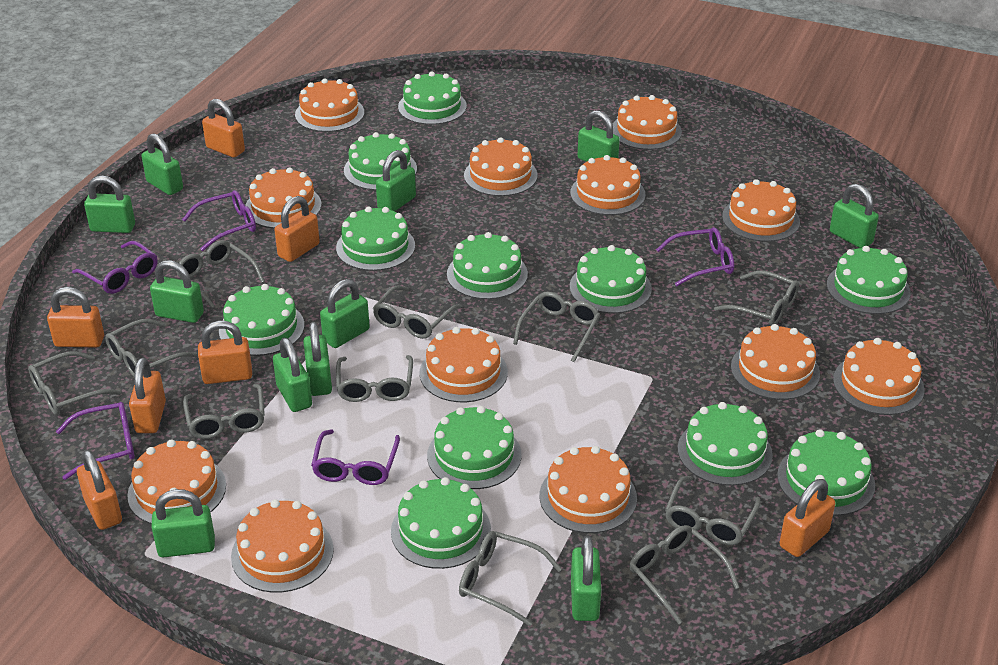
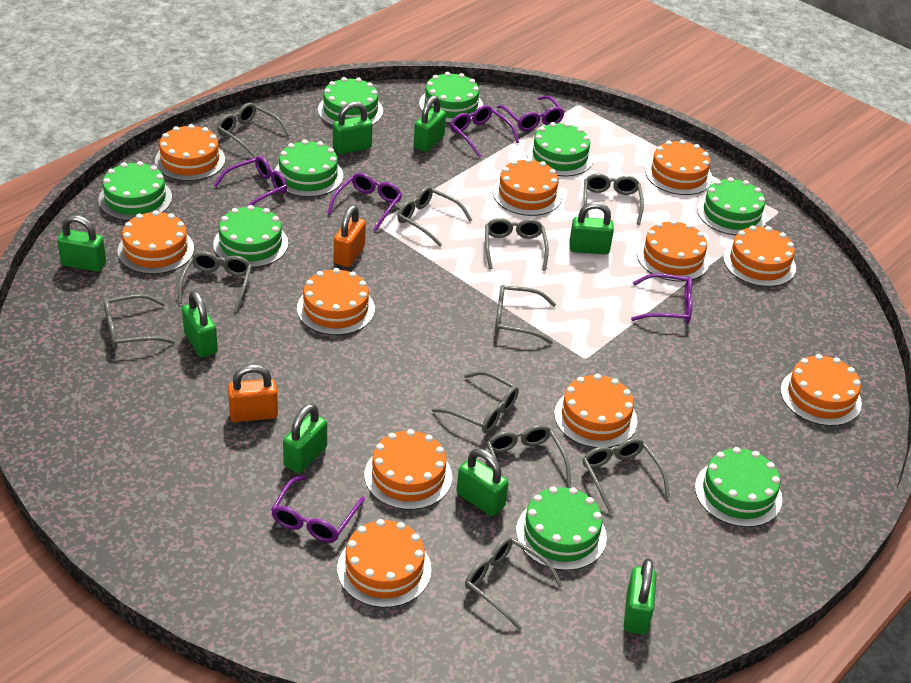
green cake: [219,284,304,356] [336,206,415,271] [344,132,417,190] [391,477,491,569] [398,71,467,125] [427,406,522,489] [447,232,528,299] [570,245,652,313] [678,402,773,486] [777,429,875,516] [827,246,910,314] = 11 -> [99,161,172,221] [213,205,288,268] [274,140,343,197] [318,77,383,126] [419,72,483,123] [516,486,607,571] [527,122,593,176] [695,447,782,527] [697,177,767,235] = 9
green padlock: [84,176,135,233] [141,133,183,195] [150,260,204,323] [151,489,215,558] [273,338,312,412] [303,322,332,396] [320,279,370,348] [376,150,416,211] [571,536,601,621] [578,110,620,162] [830,184,879,248] = 11 -> [57,215,106,272] [182,291,218,358] [283,404,327,473] [333,102,372,154] [414,96,446,152] [456,449,509,516] [569,202,614,254] [624,559,657,635] = 8
orange cake: [127,439,226,524] [231,499,334,593] [245,167,322,228] [295,78,364,132] [419,327,508,402] [464,137,538,196] [540,446,637,533] [570,155,646,215] [613,95,682,150] [722,179,800,242] [731,324,820,400] [833,338,925,415] = 12 -> [118,210,194,274] [155,124,225,181] [297,268,375,335] [337,519,431,608] [365,429,452,510] [493,158,562,216] [554,374,637,448] [637,220,709,282] [645,140,713,195] [723,225,796,287] [780,354,862,426] = 11
orange padlock: [47,287,104,348] [77,450,122,530] [129,358,166,433] [198,321,252,384] [202,99,245,157] [275,196,320,262] [780,479,835,557] = 7 -> [228,364,278,422] [334,205,366,267] = 2
purple glasses: [56,402,135,480] [72,241,158,294] [182,190,256,251] [311,429,400,485] [656,227,734,286] = 5 -> [213,156,287,207] [271,475,365,543] [327,173,402,232] [450,105,519,158] [497,96,565,131] [631,273,693,324] = 6

